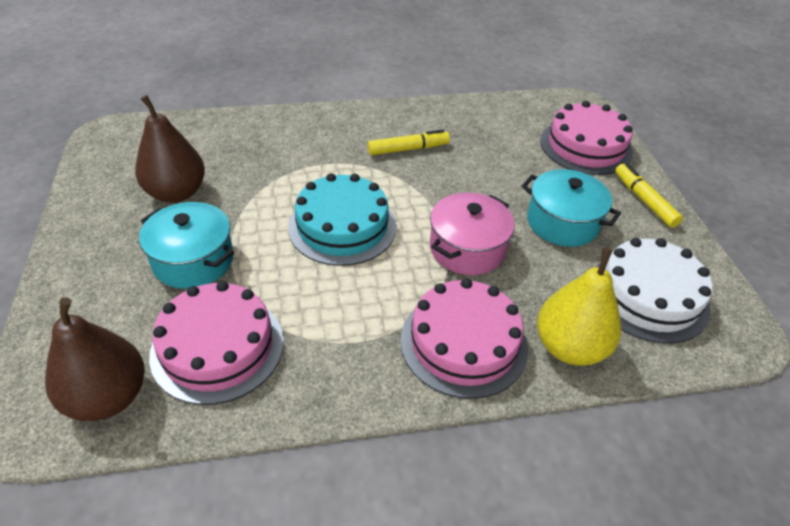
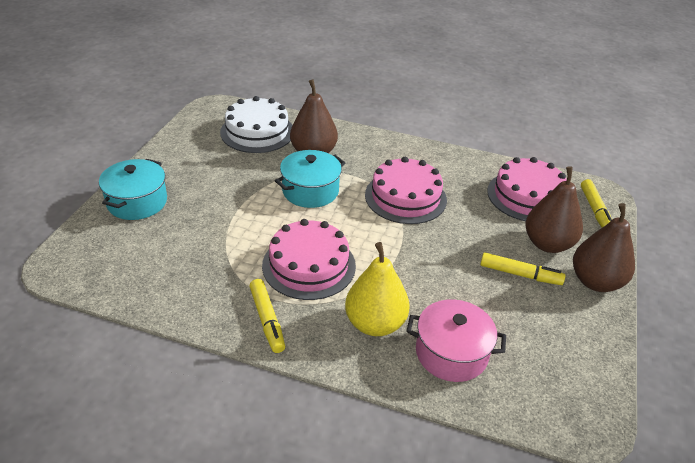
brown pear: [45,297,145,421] [135,95,205,203] = 2 -> [290,79,338,153] [526,166,583,253] [573,203,635,292] = 3
turquoise cake: [288,173,396,266] = 1 -> none = 0
yellow marker: [368,130,450,155] [615,163,683,228] = 2 -> [249,279,285,353] [480,252,565,285] [581,179,612,228] = 3

